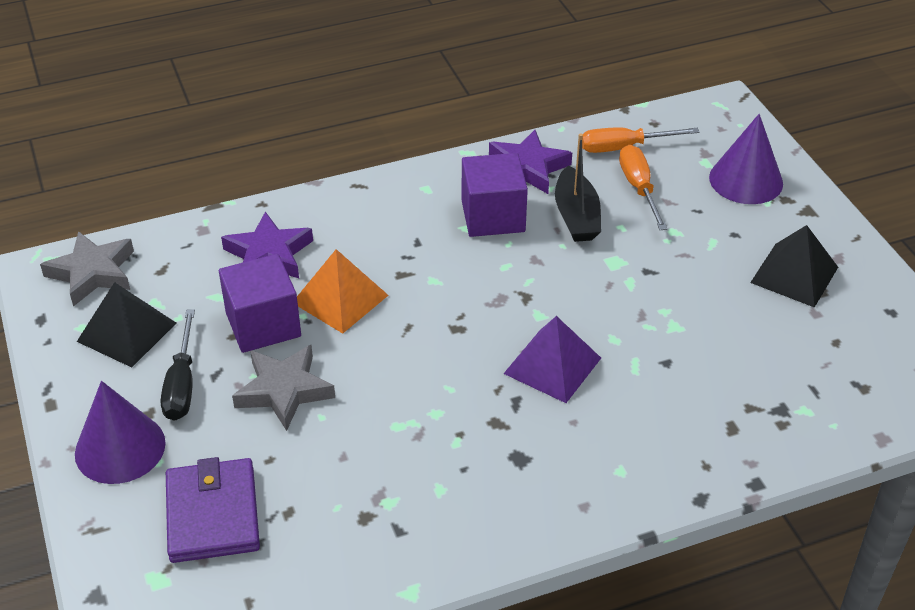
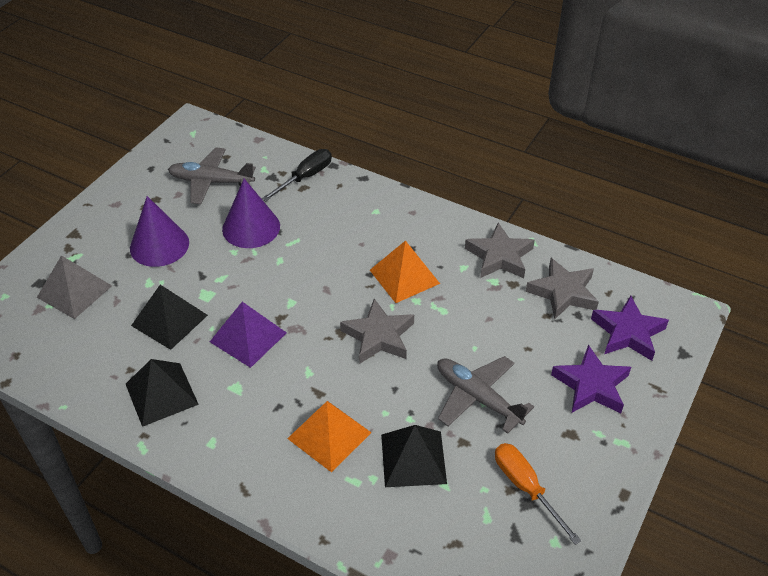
black boat: [555,133,601,242] = 1 -> none = 0
black pyramid: [77,282,176,368] [750,225,838,308] = 2 -> [126,359,199,427] [131,285,208,350] [381,425,447,487] = 3
grey plane: none = 0 -> [168,147,256,204] [437,356,534,434] = 2
grey pyramid: none = 0 -> [37,255,112,319] = 1
grey star: [40,231,134,307] [232,345,335,431] = 2 -> [340,299,414,363] [465,223,535,278] [526,258,599,320] = 3
orange pyramid: [297,249,388,334] = 1 -> [287,401,372,472] [370,240,440,303] = 2
orange screwdriver: [582,127,700,153] [619,145,667,230] = 2 -> [495,443,581,545] = 1
purple cube: [219,254,301,353] [462,153,528,237] = 2 -> none = 0
purple wallet: [166,457,260,563] = 1 -> none = 0

